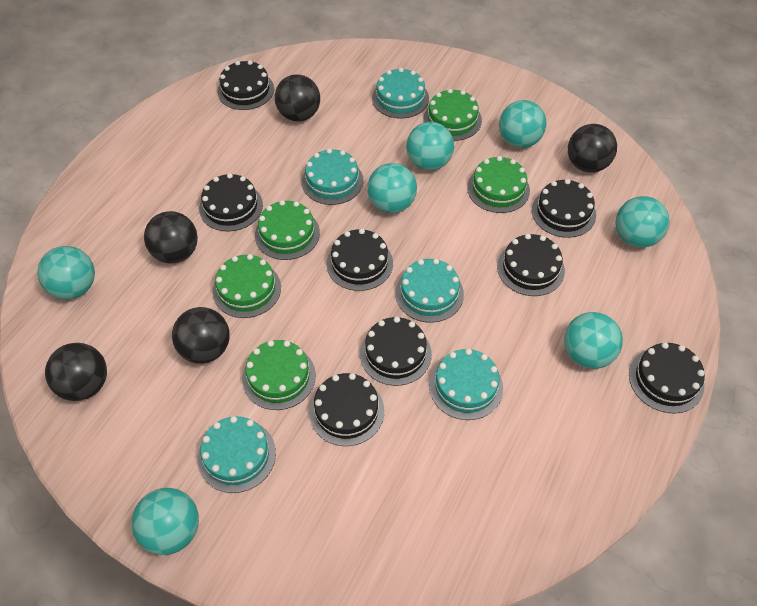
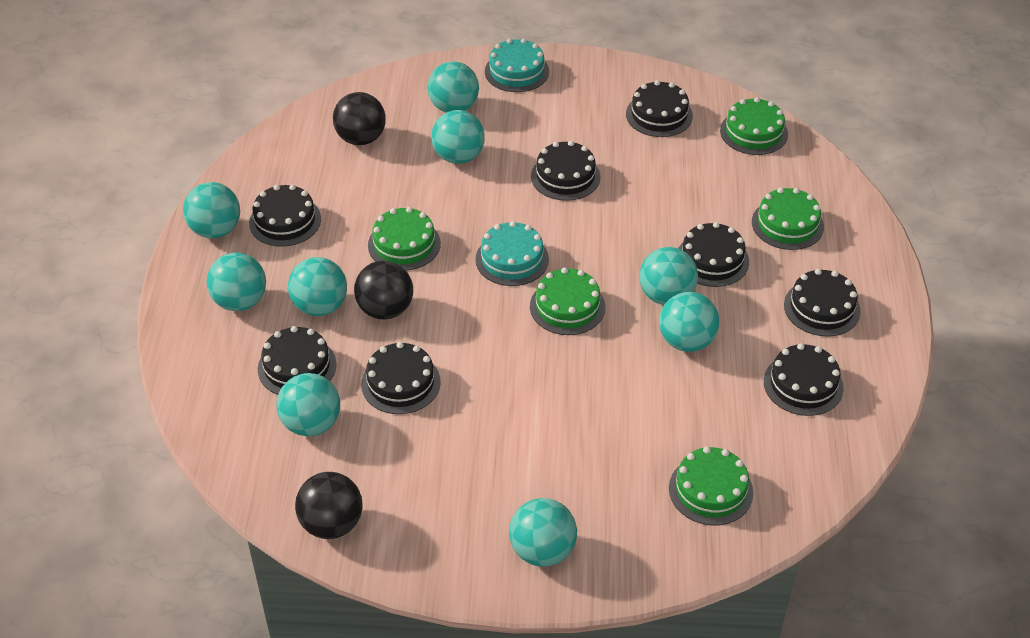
black ball: [45,343,107,401] [144,211,198,264] [172,307,230,364] [275,74,320,121] [568,124,617,173] = 5 -> [295,472,362,539] [333,92,386,145] [354,261,413,320] = 3
turquoise ball: [37,246,95,300] [132,488,199,555] [367,163,417,213] [406,122,454,171] [499,100,546,148] [564,312,623,369] [615,196,670,248] = 7 -> [183,182,240,238] [206,253,266,311] [277,373,340,436] [288,257,347,316] [427,62,479,113] [431,110,485,164] [509,498,577,567] [639,247,698,305] [659,292,719,352] = 9
turquoise cake: [198,416,276,493] [302,149,364,205] [372,68,429,119] [395,259,464,323] [429,349,503,420] = 5 -> [475,221,549,286] [485,38,549,92] = 2

